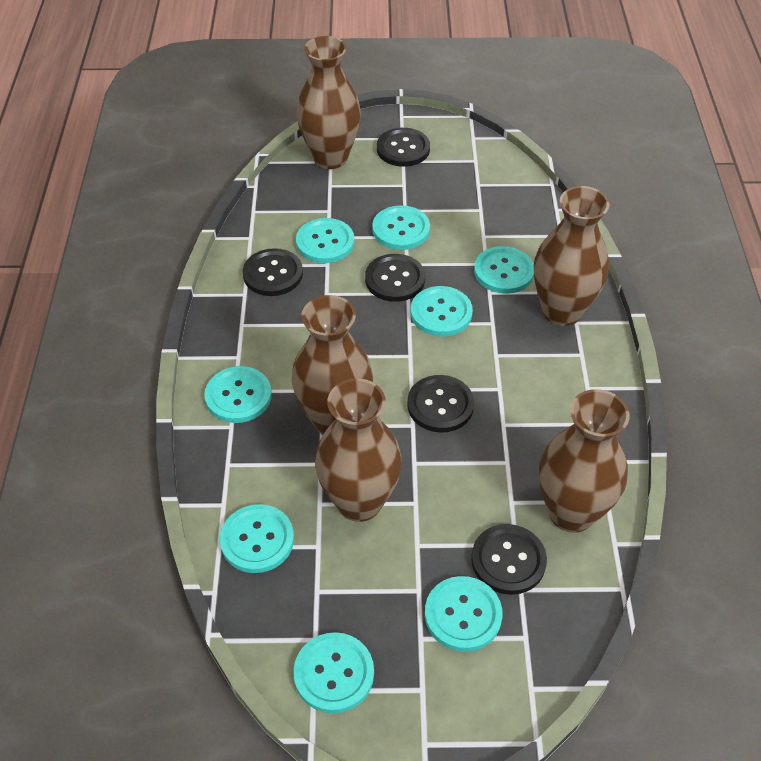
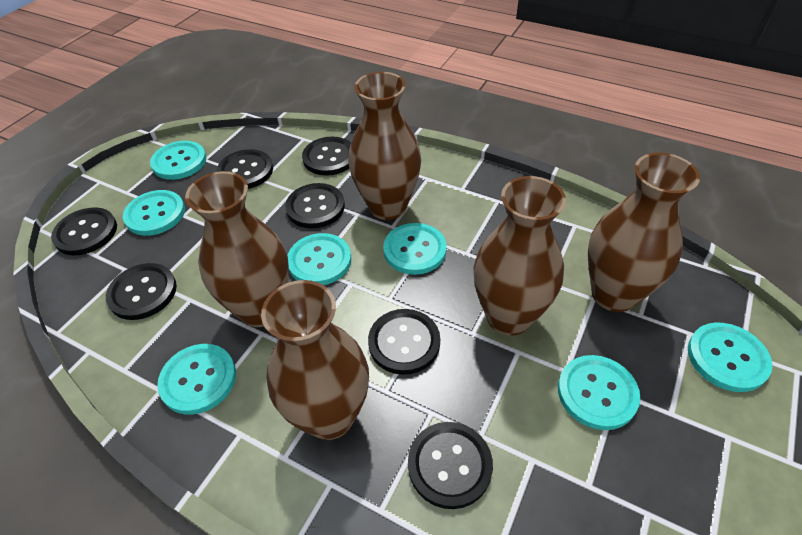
black button: [243,248,303,296] [365,254,425,302] [377,128,430,167] [407,375,474,432] [471,524,547,595] = 5 -> [51,207,117,255] [106,263,177,320] [217,149,273,189] [285,183,345,228] [302,137,351,176] [368,309,440,375] [408,422,493,509] = 7
turquoise button: [204,366,272,423] [220,504,294,573] [293,632,374,713] [296,218,354,263] [372,205,430,250] [411,286,473,336] [425,576,503,652] [474,246,534,294] = 8 -> [123,190,185,236] [150,141,207,180] [157,344,236,415] [287,233,351,285] [383,223,447,275] [558,355,640,430] [688,323,773,392] = 7

